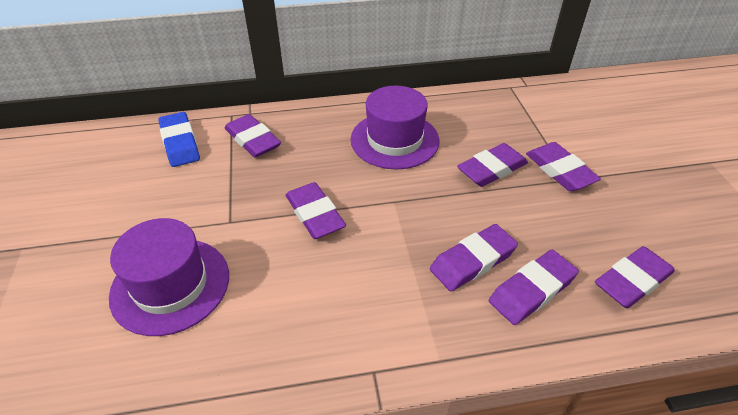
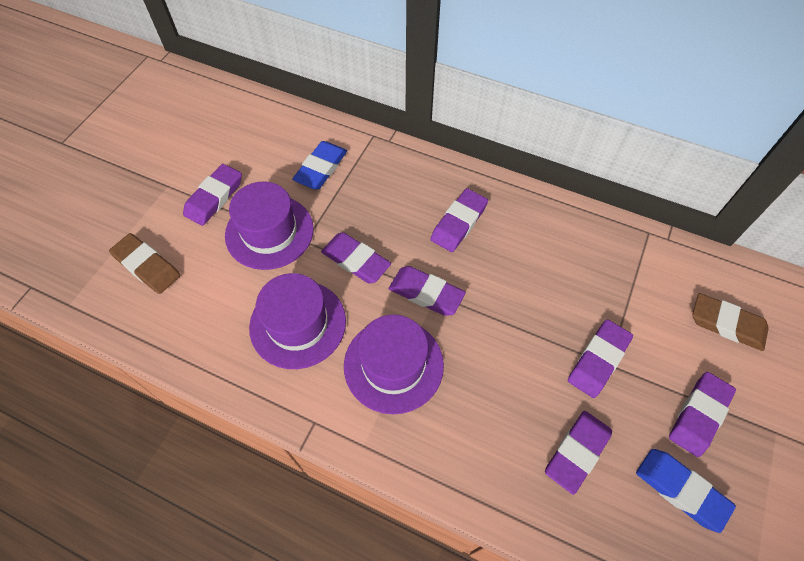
blue eraser: [158,112,200,167] = 1 -> [292,141,347,189] [636,449,736,533] = 2
brown eraser: none = 0 -> [109,233,180,294] [693,293,769,351] = 2
purple hat: [109,218,229,336] [351,86,440,169] = 2 -> [225,182,314,270] [249,273,346,369] [344,314,444,414] = 3

